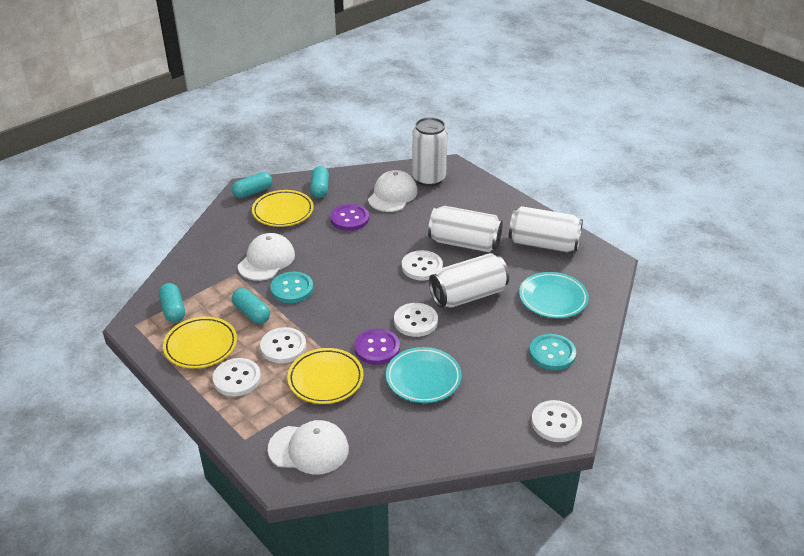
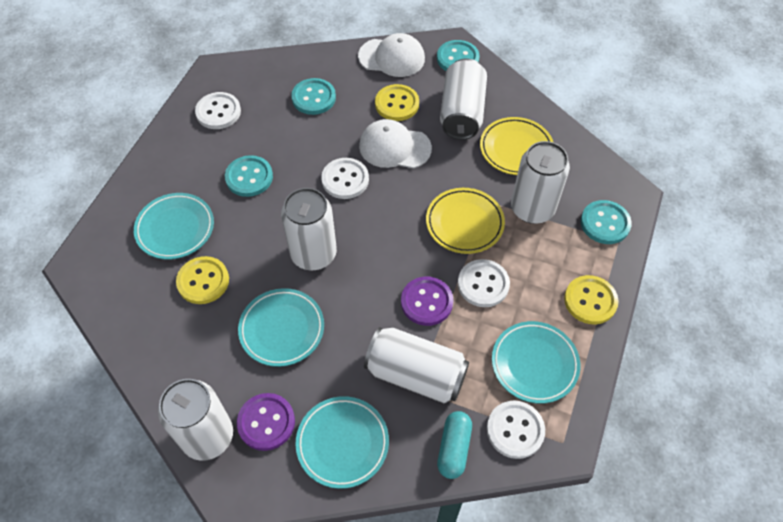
turquoise button: [270,272,313,303] [529,334,576,370] = 2 -> [225,155,273,197] [291,78,336,115] [437,40,480,71] [581,200,632,244] = 4
turquoise capsule: [159,283,185,323] [232,172,272,198] [232,288,270,324] [310,166,329,198] = 4 -> [437,411,472,479] = 1
turquoise plate: [386,347,462,403] [519,272,589,318] = 2 -> [134,193,214,260] [238,288,324,367] [296,396,389,489] [492,321,580,404] = 4
white button: [213,358,261,397] [260,327,306,363] [394,303,438,337] [402,250,443,280] [531,400,582,442] = 5 -> [195,92,241,129] [321,158,369,199] [458,259,510,307] [487,401,545,459] = 4
white can: [412,117,448,186] [428,206,503,252] [429,253,509,308] [509,206,583,252] = 4 -> [158,379,233,461] [281,188,337,270] [364,327,469,404] [440,58,487,140] [511,141,570,224] = 5
white cap: [238,233,295,281] [268,420,349,475] [368,170,418,212] = 3 -> [358,33,425,77] [359,119,432,168] = 2
yellow button: none = 0 -> [176,256,229,304] [375,84,419,121] [564,275,619,324] = 3
yellow plate: [163,316,237,368] [252,190,314,227] [287,348,364,404] = 3 -> [426,188,505,254] [480,117,553,175] = 2

